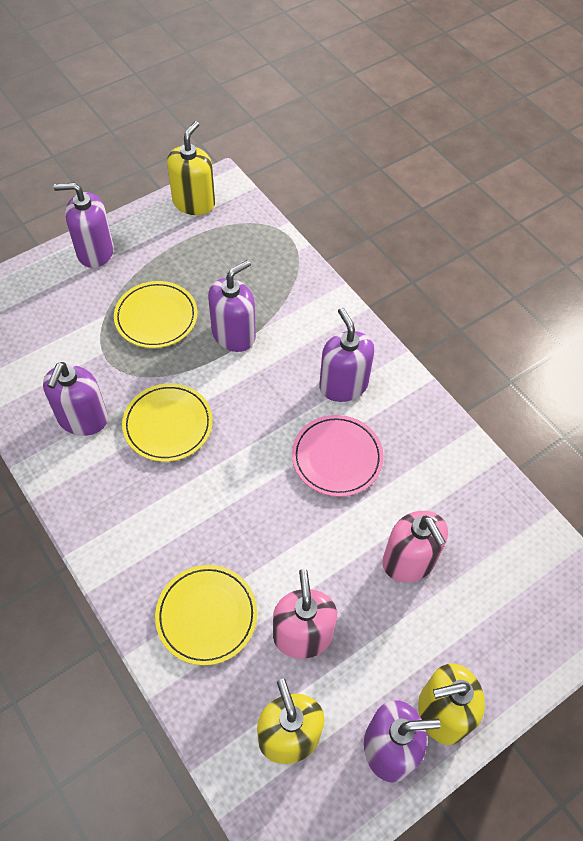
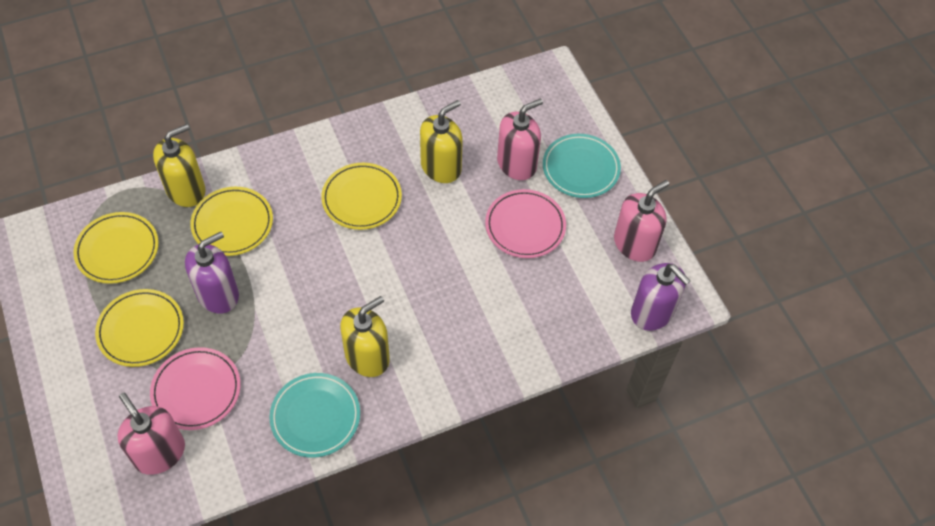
pink plate: [292,415,384,497] = 1 -> [150,347,241,430] [485,189,566,258] = 2
pink soap dispenser: [273,569,337,659] [382,511,448,582] = 2 -> [117,393,185,475] [497,98,543,180] [614,180,669,262] = 3
purple soap dispenser: [43,362,108,436] [53,183,114,268] [208,260,256,352] [319,308,374,402] [364,700,441,782] = 5 -> [185,232,239,314] [631,263,691,331] = 2
turquoise plate: none = 0 -> [269,373,360,458] [543,134,621,198] = 2
yellow plate: [114,281,198,348] [122,383,213,462] [155,565,257,666] = 3 -> [73,212,159,284] [95,289,184,367] [190,187,273,256] [321,163,402,230] = 4

